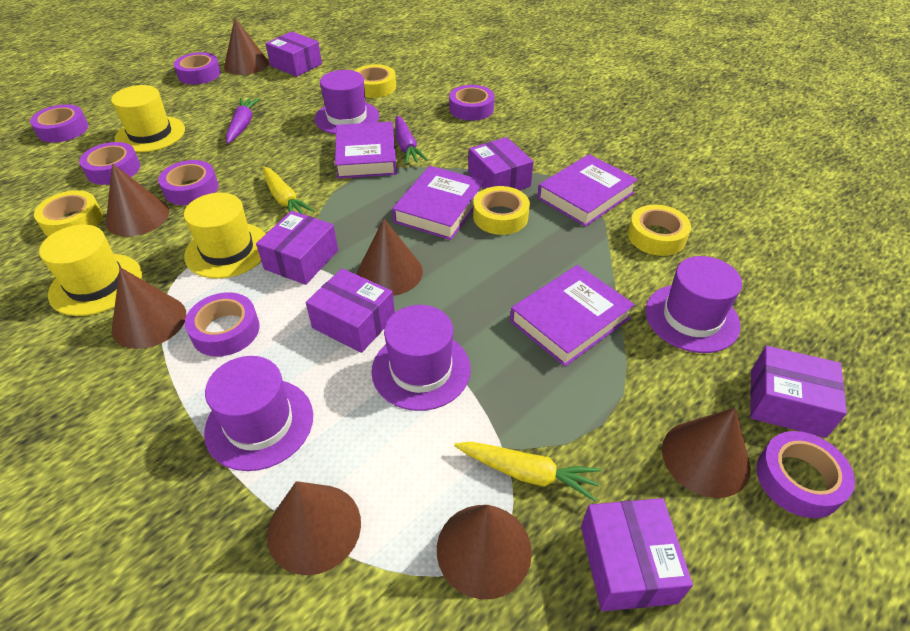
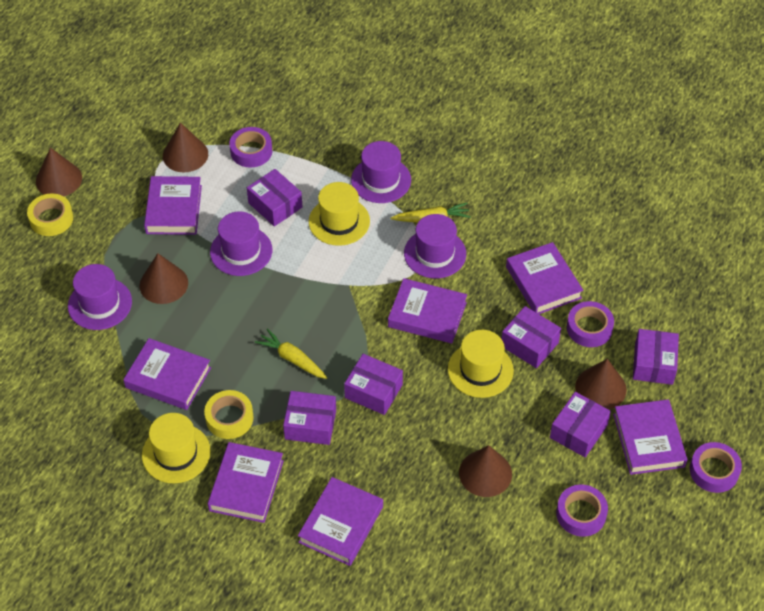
brown cone: [106,163,169,236] [112,267,186,349] [224,18,269,75] [267,481,361,575] [357,218,423,296] [437,505,532,599] [662,407,751,498] = 7 -> [36,147,82,196] [139,253,188,304] [163,123,208,172] [459,445,512,497] [575,359,627,410] = 5
purple book: [335,122,397,179] [392,166,485,240] [510,265,635,367] [537,154,638,227] = 4 -> [123,338,211,410] [144,176,202,235] [208,442,284,523] [298,477,383,566] [388,278,467,343] [506,242,583,314] [613,399,687,475] = 7
purple carrot: [226,98,260,144] [395,116,428,164] = 2 -> none = 0
purple tape: [30,104,88,143] [79,142,140,185] [158,160,219,205] [174,52,221,84] [185,292,260,356] [449,85,495,121] [756,431,855,518] = 7 -> [229,127,272,168] [556,484,608,537] [567,301,614,347] [690,442,742,493] = 4
yellow tape: [34,190,103,237] [355,64,396,98] [473,186,530,235] [628,205,691,256] = 4 -> [27,193,73,236] [204,390,254,439] = 2

